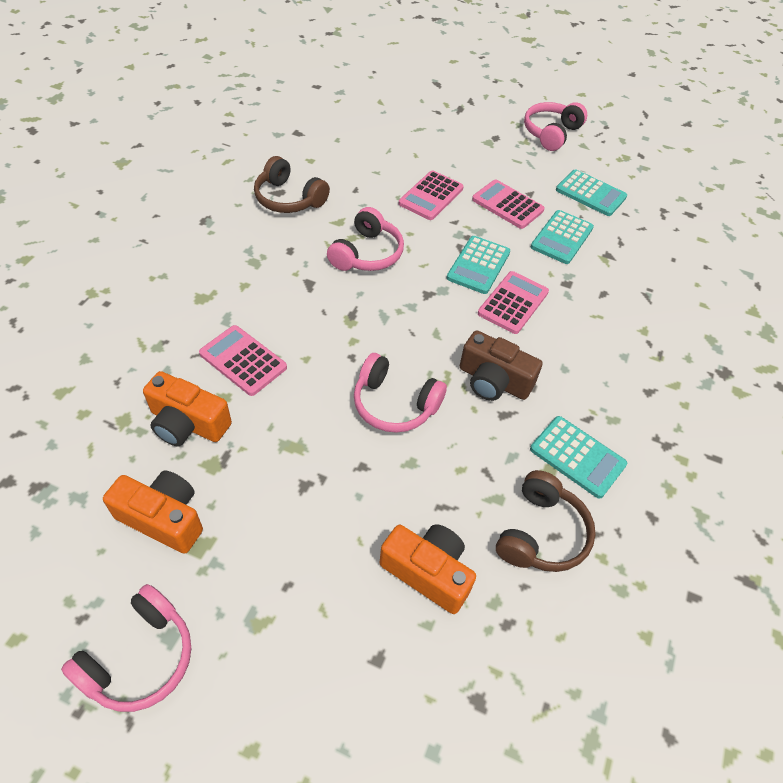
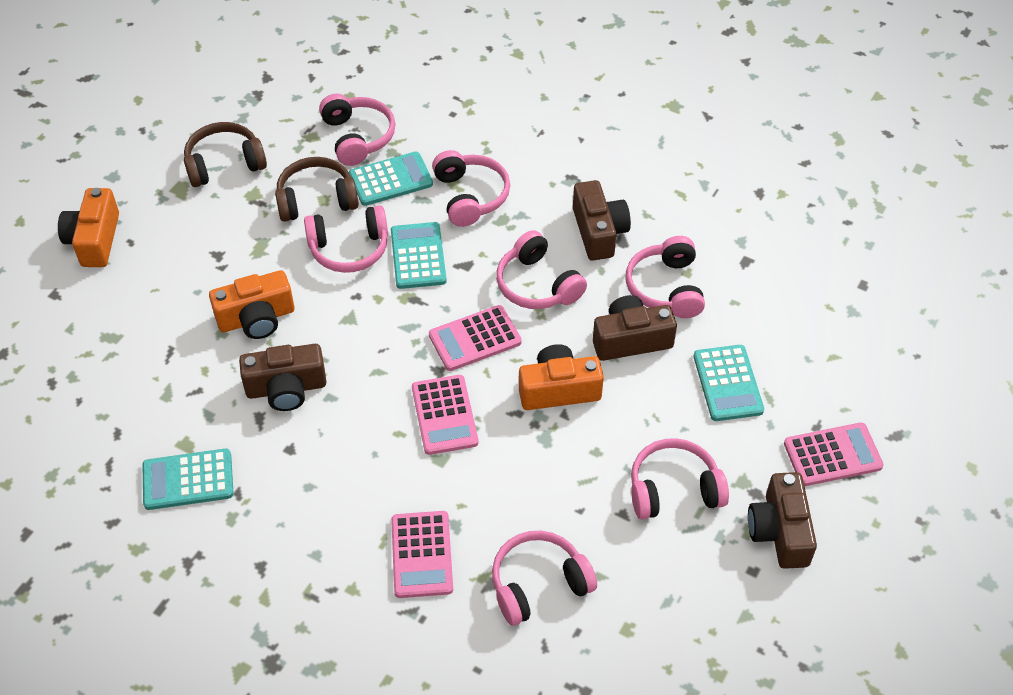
brown camera: [460,330,543,401] = 1 -> [239,344,326,411] [573,180,631,261] [593,295,677,361] [748,472,817,569] = 4
pink headphones: [61,584,191,712] [327,207,404,271] [354,353,447,433] [524,102,587,151] = 4 -> [304,205,388,273] [319,94,396,166] [432,150,510,227] [492,531,597,626] [496,230,587,309] [626,236,705,318] [631,438,729,520] = 7

